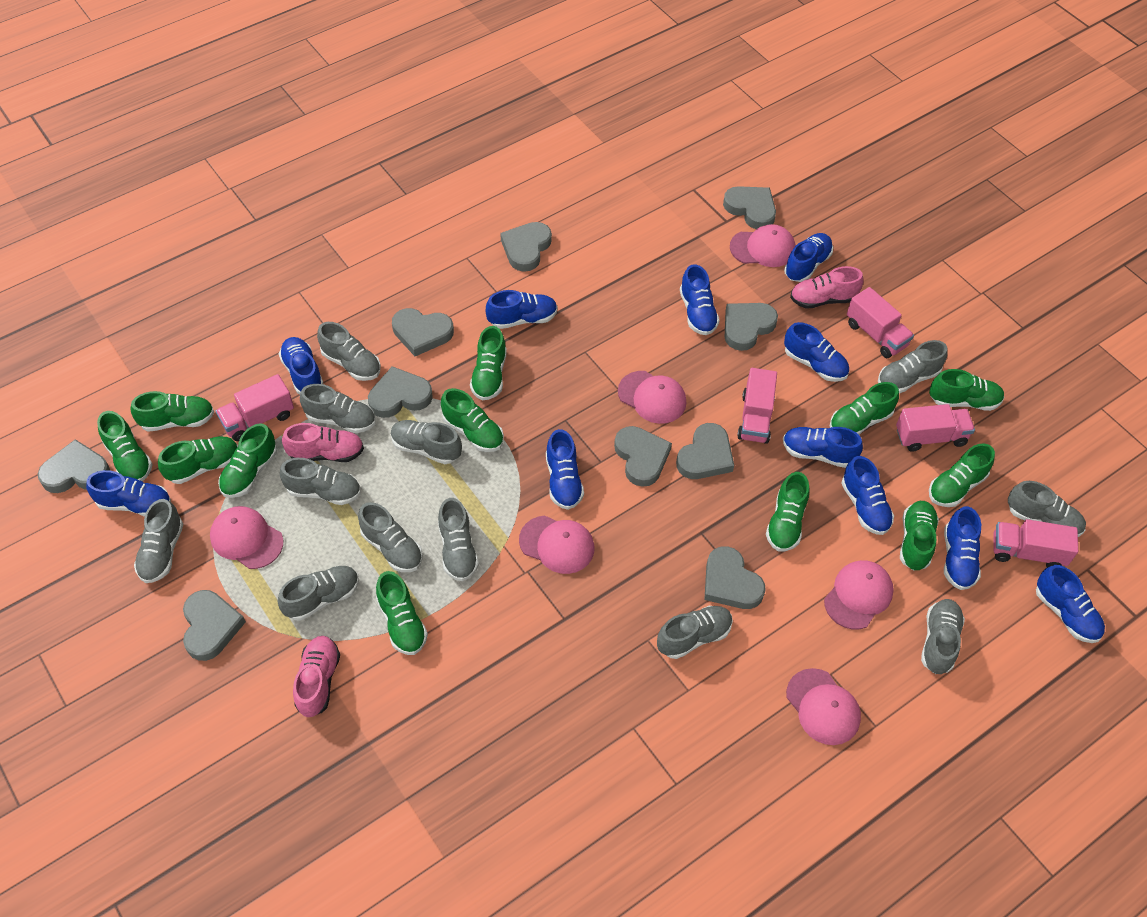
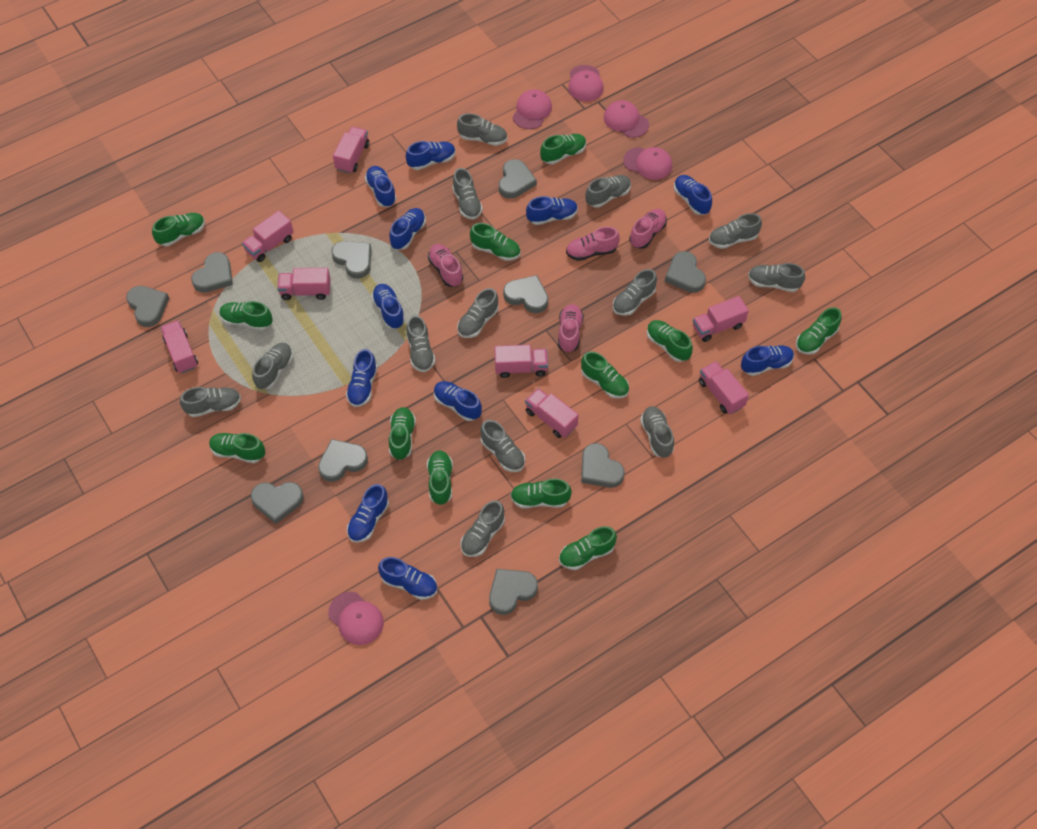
grey shoe: [134,499,183,583] [278,566,359,621] [280,458,361,505] [300,384,376,433] [317,322,381,381] [358,502,423,572] [391,420,462,464] [438,498,479,581] [657,606,733,659] [878,340,948,393] [921,599,965,674] [1008,481,1086,537] = 12 -> [180,387,241,417] [252,343,293,389] [406,315,436,372] [452,168,483,220] [457,113,507,146] [457,288,499,338] [460,500,505,557] [480,420,525,472] [586,175,631,208] [613,269,657,316] [640,406,674,458] [709,213,762,249] [748,263,805,292] = 13
pink cap: [210,506,283,569] [519,516,594,574] [618,371,686,424] [730,224,796,267] [786,668,861,745] [824,560,894,629] = 6 -> [328,592,384,645] [513,89,552,129] [568,65,604,101] [604,100,649,138] [624,147,672,180] = 5
pink shoe: [282,423,364,462] [293,636,340,717] [790,266,863,309] = 3 -> [428,244,463,287] [558,304,584,353] [566,227,620,261] [629,209,667,249] = 4
pink truck: [216,374,294,441] [737,368,777,444] [847,287,914,358] [896,404,975,452] [993,519,1078,568] = 5 -> [161,320,198,373] [242,211,294,262] [277,268,331,300] [333,127,369,173] [494,345,548,378] [525,388,579,438] [693,296,749,342] [699,361,749,414] = 8

